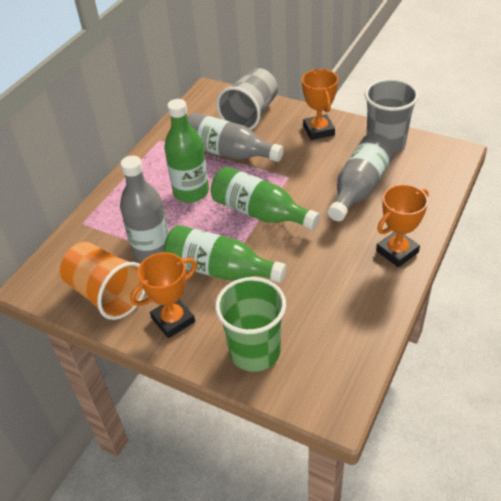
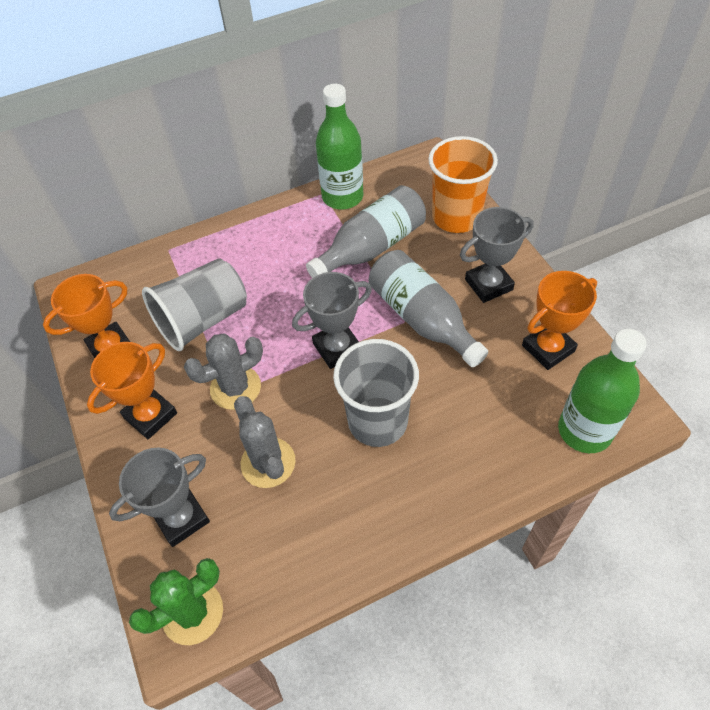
green bottle: [163,225,286,283] [164,99,209,203] [211,166,320,230] = 3 -> [316,84,363,210] [558,329,647,453] = 2
green cactus: none = 0 -> [129,558,223,645] = 1
green cup: [215,277,286,372] = 1 -> none = 0
grey bottle: [120,156,169,262] [187,113,284,162] [328,133,395,221] = 3 -> [306,185,426,278] [369,250,488,367] = 2
grey cactus: none = 0 -> [184,334,263,410] [234,396,296,488] = 2
grey trophy: none = 0 -> [109,448,210,547] [292,272,372,369] [460,207,534,303] = 3

